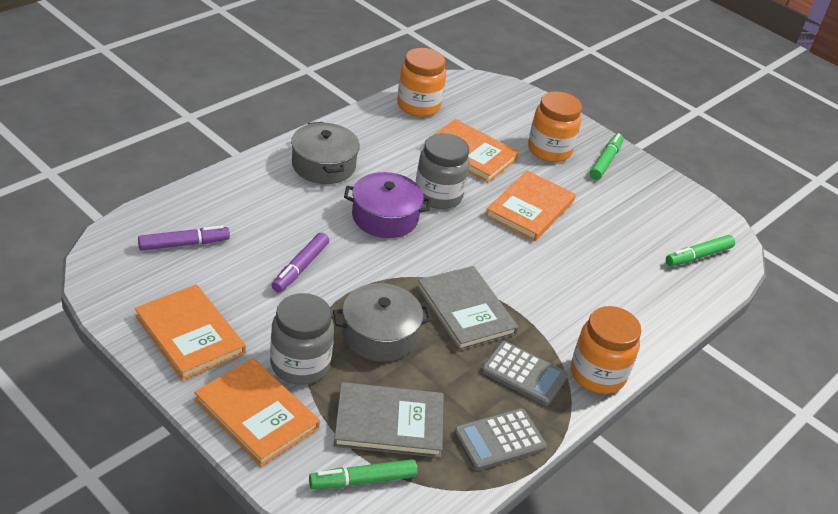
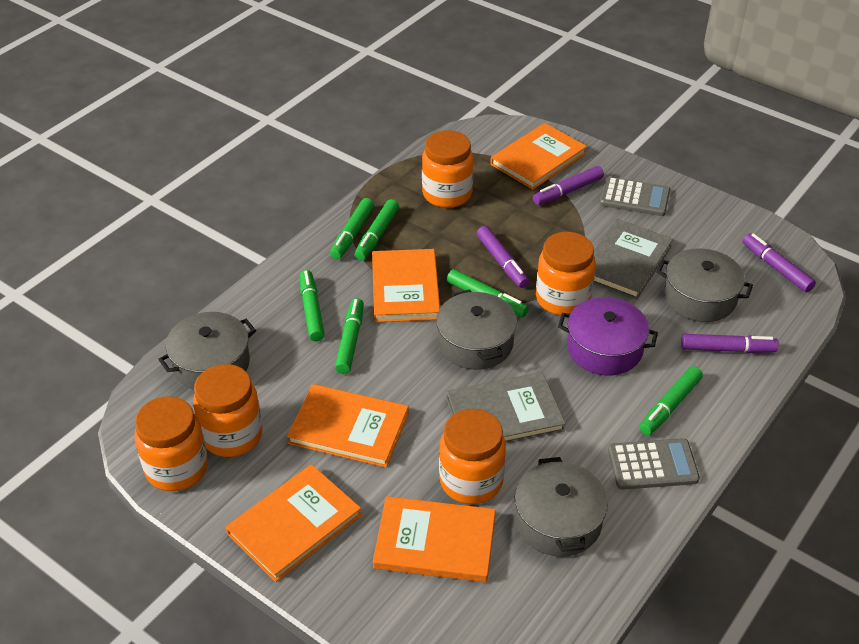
green marker: [309,459,418,489] [590,133,624,180] [666,235,735,266] = 3 -> [300,270,325,341] [330,198,374,259] [335,298,364,374] [354,199,399,260] [447,269,528,317] [639,366,703,435] = 6
grey jar: [270,293,334,385] [416,133,470,209] = 2 -> none = 0
grey pot: [291,122,360,184] [333,283,432,362] = 2 -> [158,312,256,390] [436,290,517,370] [515,457,608,557] [657,248,753,322] = 4
orange book: [135,284,246,380] [194,358,320,466] [425,119,519,183] [485,171,576,241] = 4 -> [226,464,362,582] [287,384,409,468] [372,249,440,322] [373,496,496,582] [490,123,587,190] = 5
orange jar: [397,48,446,117] [528,92,582,162] [571,306,641,394] = 3 -> [135,396,208,491] [193,364,263,457] [422,130,474,208] [439,409,506,504] [536,232,596,315] = 5
purple marker: [138,225,230,251] [272,232,329,293] = 2 -> [477,226,529,288] [533,166,604,205] [681,334,779,353] [742,233,816,292] = 4

